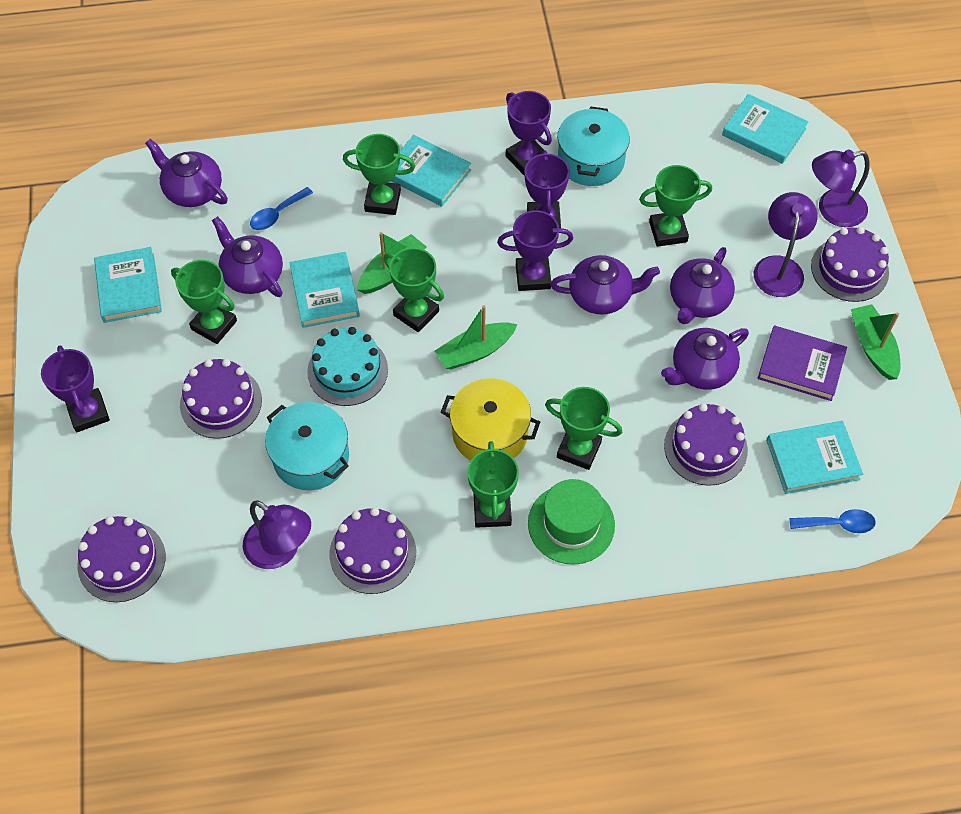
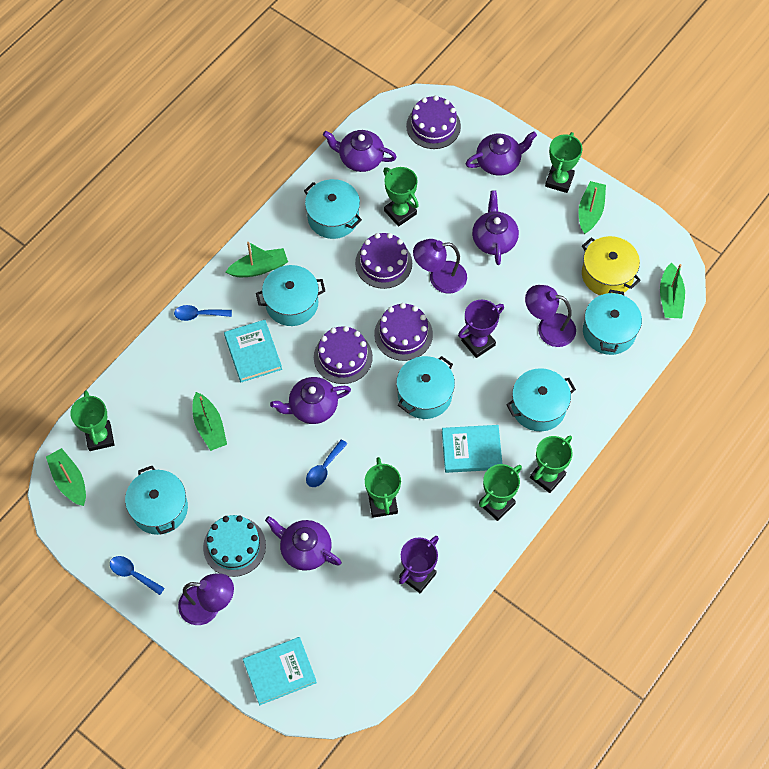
blue spoon: [250,187,313,230] [789,509,876,533] = 2 -> [110,556,165,595] [174,305,232,321] [306,439,347,487] = 3
green boat: [357,232,427,294] [435,305,518,369] [851,304,901,380] = 3 -> [46,448,86,506] [193,392,227,451] [226,242,288,277] [579,181,606,234] [660,262,685,318] = 5
green hat: [528,479,615,565] = 1 -> none = 0
purple book: [758,326,847,401] = 1 -> none = 0
purple cake: [77,516,165,602] [180,359,262,439] [329,507,416,594] [664,403,748,486] [811,227,889,302] = 5 -> [314,326,373,384] [355,233,412,289] [374,303,433,361] [406,95,461,149] = 4
purple trophy: [41,346,110,432] [497,210,573,291] [506,91,552,175] [525,150,570,228] = 4 -> [399,536,439,593] [458,300,504,358] = 2
turquoise book: [94,247,162,323] [289,252,360,328] [391,135,471,207] [722,94,809,164] [766,421,863,494] = 5 -> [224,320,282,382] [243,637,317,705] [442,425,502,473] = 3
turquoise pot: [265,402,349,490] [558,107,630,186] = 2 -> [125,466,188,535] [256,265,325,326] [304,179,362,239] [396,356,455,419] [506,368,576,431] [583,290,642,355] = 6

